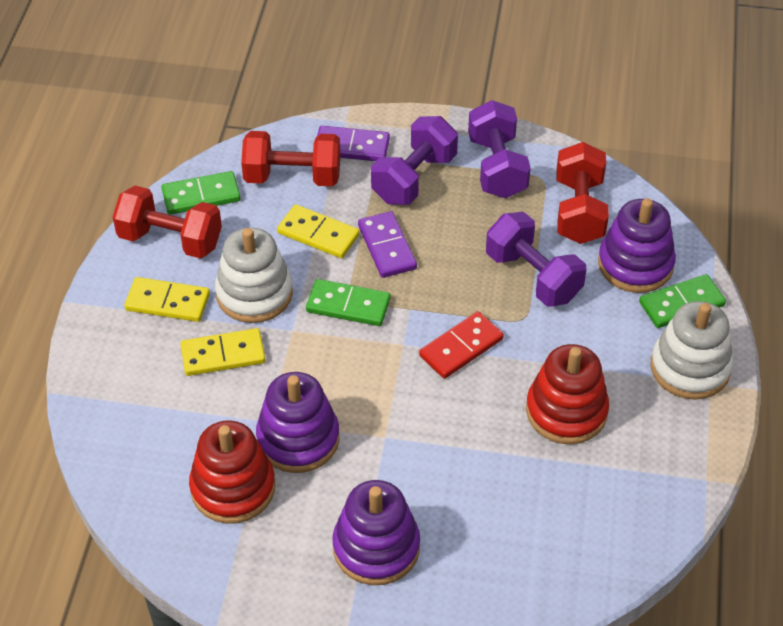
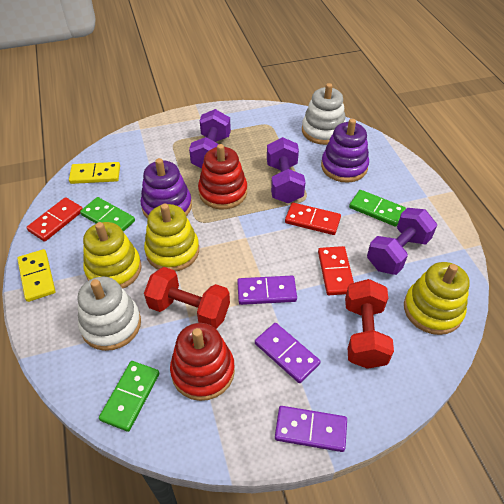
purple domino: [317,126,390,161] [358,211,417,278] = 2 -> [237,276,297,305] [255,323,321,383] [275,406,347,452] = 3
purple stacking toy: [256,372,340,473] [332,480,420,585] [598,198,676,293] = 3 -> [141,158,192,219] [321,119,369,183] = 2
red domino: [419,311,504,379] = 1 -> [26,197,83,242] [285,203,341,235] [318,246,354,295] = 3
red dumbbell: [113,186,222,258] [241,131,341,186] [556,142,609,244] = 3 -> [144,267,230,329] [345,279,394,369] = 2
yellow domino: [124,277,210,322] [180,328,265,376] [277,204,360,258] = 3 -> [17,249,56,302] [69,162,120,184] = 2
yellow stacking toy: none = 0 -> [83,222,142,288] [144,204,199,272] [404,262,470,335] = 3

